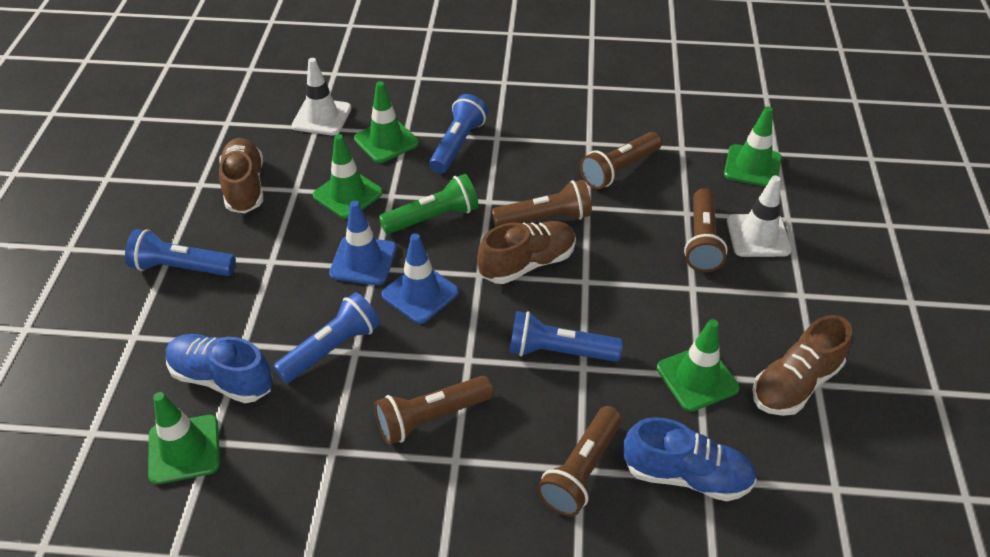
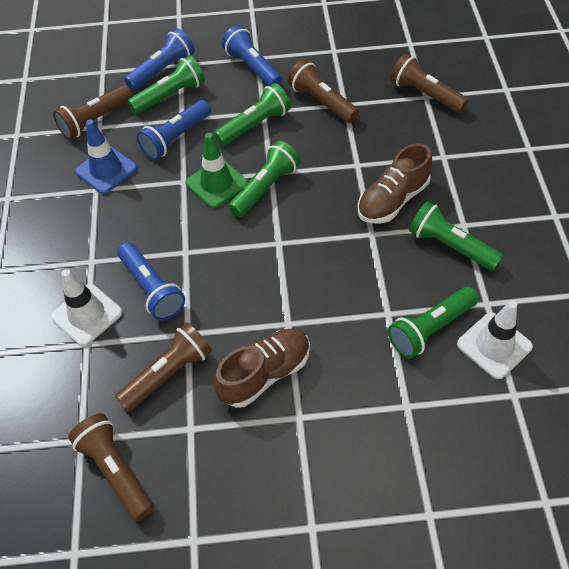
blue shoe: [166,334,273,403] [623,417,757,501] = 2 -> none = 0
blue traffic cone: [329,201,397,285] [381,233,459,324] = 2 -> [75,119,137,194] = 1
brown shoe: [219,138,263,213] [477,221,576,284] [752,315,852,416] = 3 -> [214,328,310,408] [358,143,432,224] = 2
green flashlight: [379,174,479,234] = 1 -> [128,55,205,114] [214,83,291,146] [228,141,300,217] [388,287,479,358] [409,201,503,271] = 5
green traffic cone: [148,392,220,485] [313,134,383,219] [354,81,419,163] [657,319,739,412] [724,106,782,187] = 5 -> [185,133,248,208] = 1

